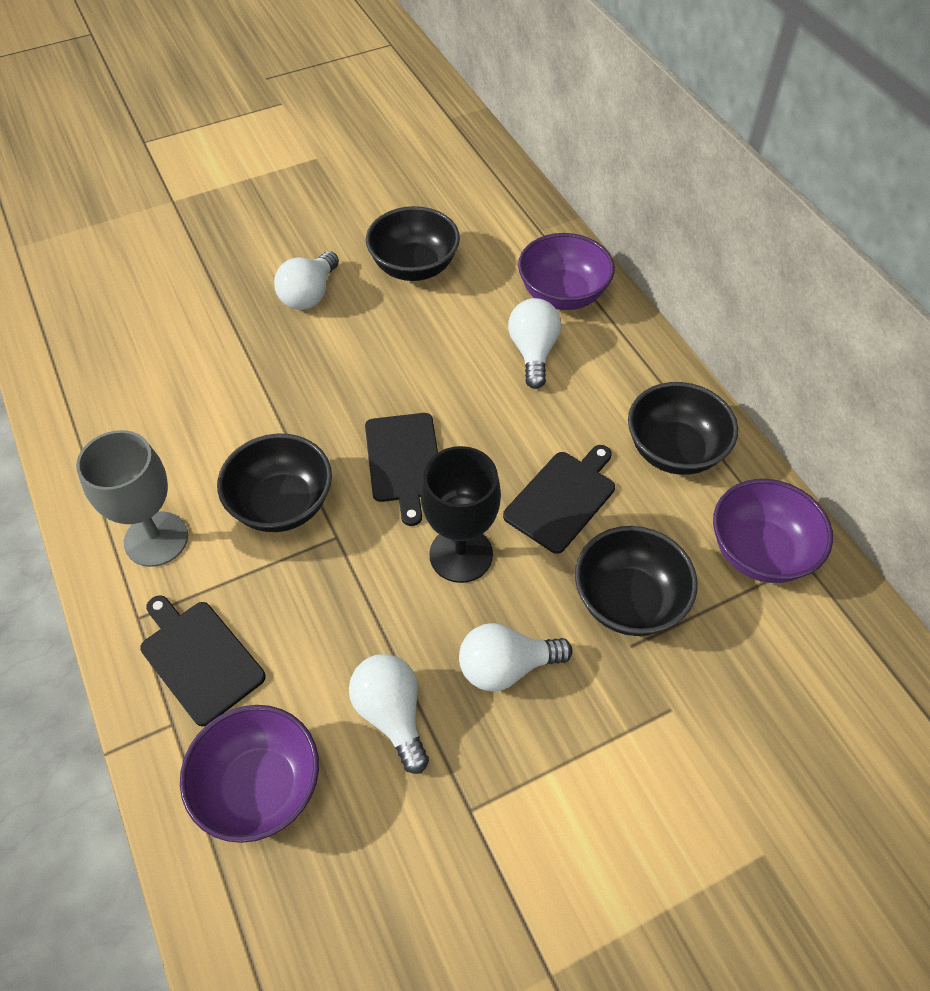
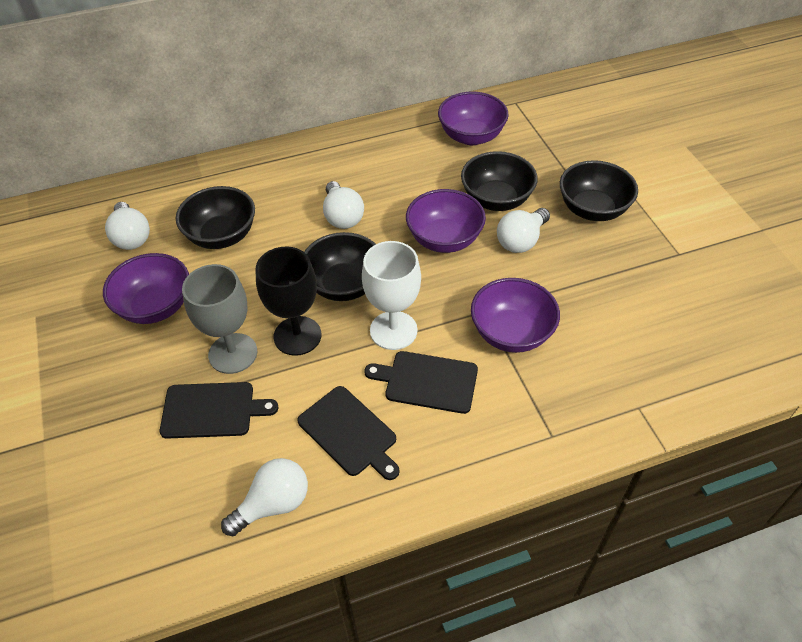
purple bowl: [180,705,319,843] [518,233,615,310] [713,479,833,583] = 3 -> [103,253,189,324] [406,189,486,253] [438,92,509,145] [471,278,560,353] = 4
white goblet: none = 0 -> [362,241,421,350] = 1

